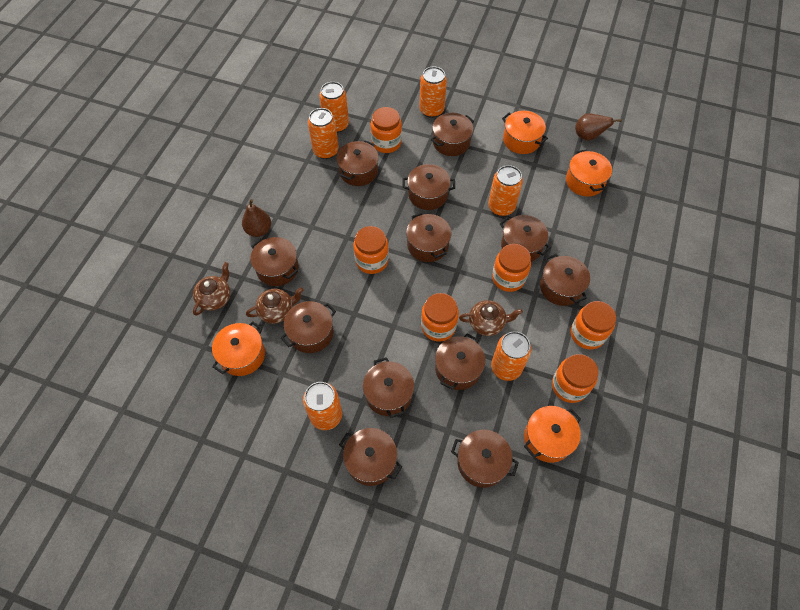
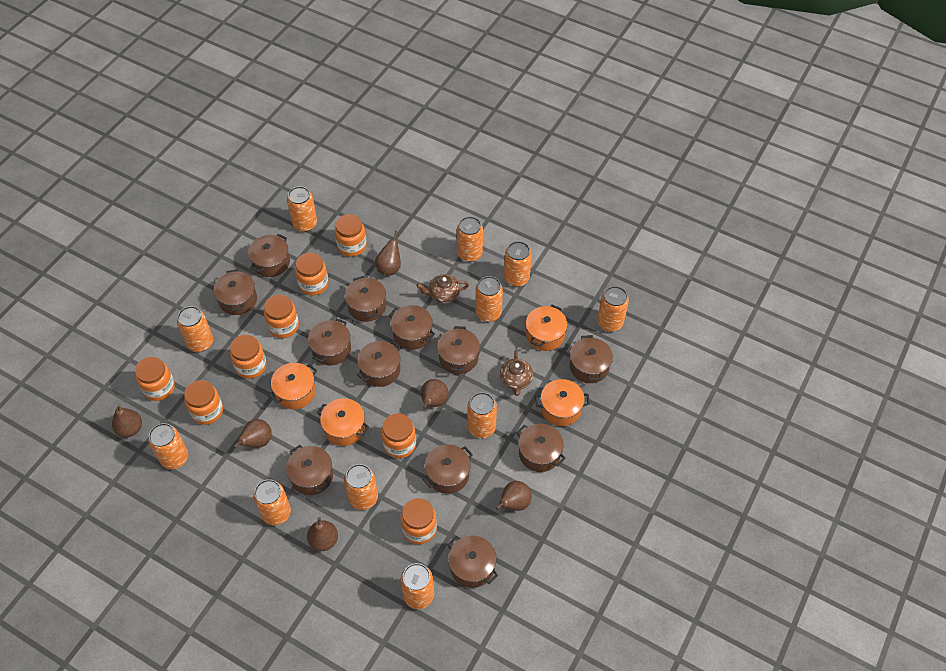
brown pear: [242,199,271,237] [575,113,622,141] = 2 -> [112,405,142,437] [233,419,272,448] [307,517,338,551] [375,231,401,276] [421,379,449,409] [496,481,532,511] = 6
brown teapot: [193,262,231,315] [246,287,304,324] [459,300,523,336] = 3 -> [417,274,469,303] [500,350,533,396] = 2
orange can: [303,382,342,430] [308,108,339,159] [319,82,349,133] [419,67,447,118] [488,165,523,216] [491,331,531,381] = 6 -> [148,423,188,469] [177,306,213,352] [253,479,291,526] [287,186,317,232] [344,464,378,510] [401,563,434,609] [457,216,483,262] [467,392,497,438] [475,276,503,322] [504,241,532,287] [597,286,629,332] = 11
orange jar: [353,226,389,274] [371,107,402,153] [421,293,459,342] [492,244,531,292] [552,354,598,403] [571,301,616,350] = 6 -> [135,356,175,401] [184,380,223,425] [230,335,267,379] [264,295,299,338] [295,253,329,296] [335,214,367,257] [381,413,416,458] [400,498,437,544] = 8

